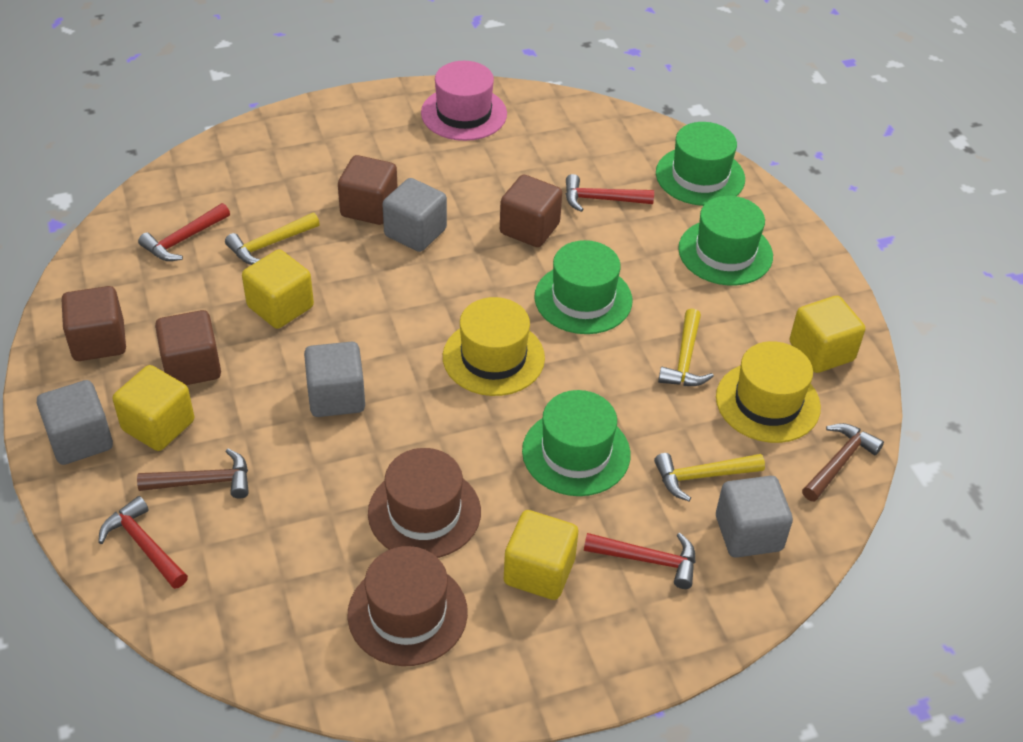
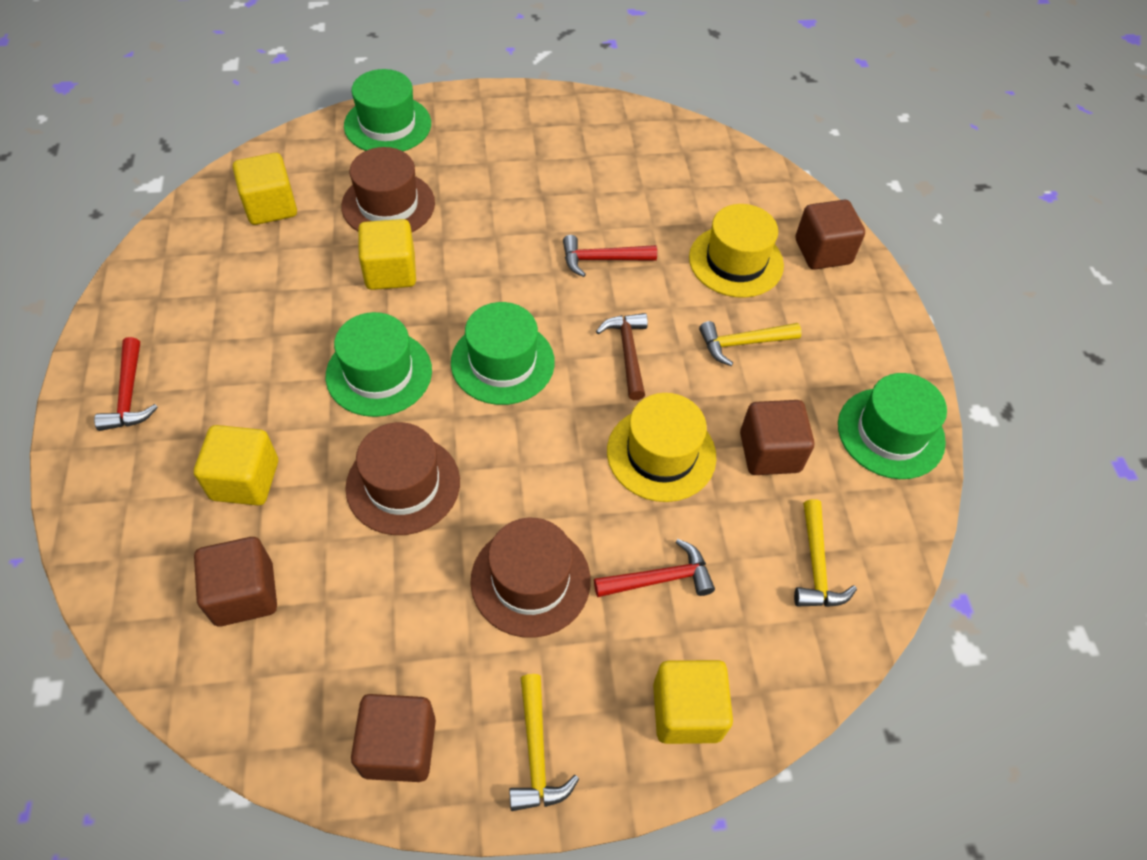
brown hammer: [137,449,249,499] [802,423,884,501] = 2 -> [596,313,648,400] = 1
brown hat: [347,546,468,666] [368,448,481,558] = 2 -> [341,147,435,232] [345,422,460,535] [470,518,591,638] = 3
grey cube: [37,380,113,465] [304,342,365,417] [382,178,447,252] [716,476,793,558] = 4 -> none = 0
pink hat: [421,61,507,141] = 1 -> none = 0
red hammer: [98,496,188,589] [138,203,230,261] [566,174,654,212] [584,533,696,589] = 4 -> [94,337,158,431] [563,235,657,277] [594,539,715,597] = 3

